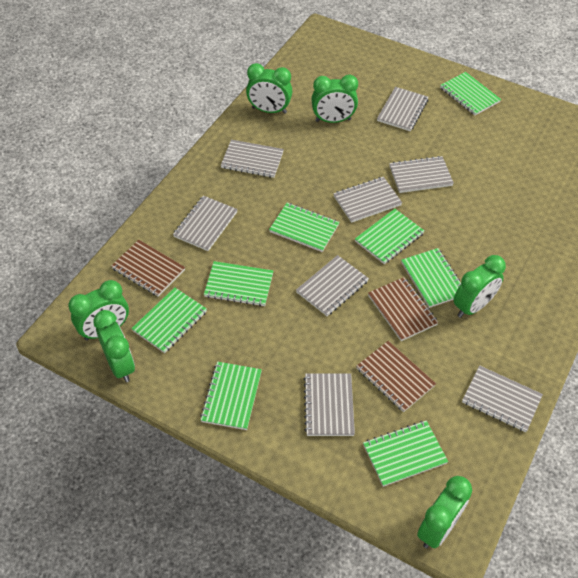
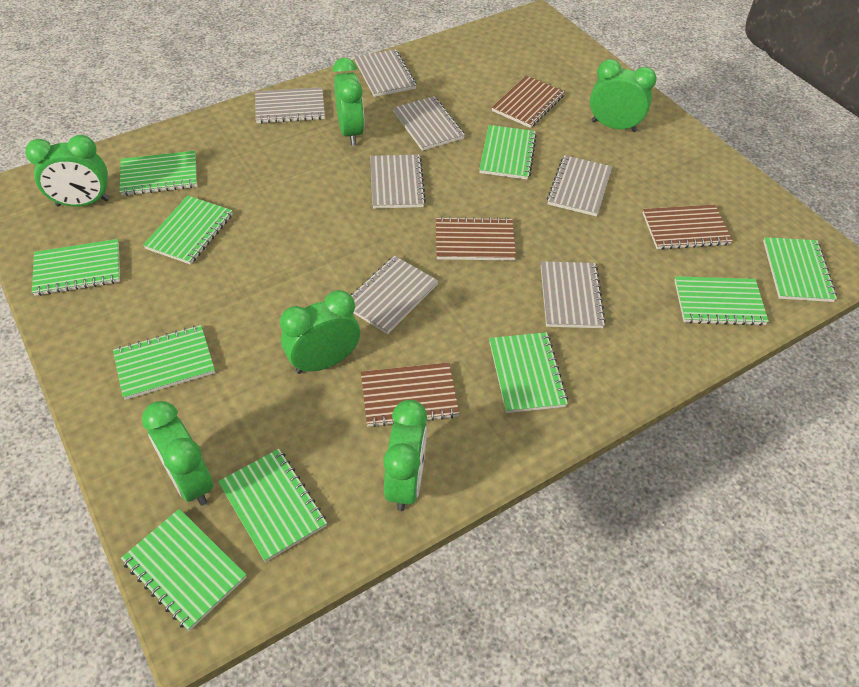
brown notebook: [111,240,185,297] [357,341,436,412] [368,277,439,341] = 3 -> [361,363,459,427] [436,217,516,260] [492,76,565,128] [643,205,733,250] = 4
green notebook: [131,287,207,353] [200,362,262,430] [204,261,273,306] [269,203,339,252] [355,209,425,264] [363,420,448,487] [401,248,461,308] [440,72,501,115] = 8 -> [32,239,120,296] [113,325,215,400] [120,151,197,196] [121,509,246,631] [143,195,233,265] [218,449,327,562] [479,125,537,180] [489,332,568,413] [674,276,769,326] [763,237,837,302] = 10
grey notebook: [173,195,238,251] [221,140,284,178] [296,255,369,316] [304,373,355,436] [334,177,402,223] [377,87,428,131] [389,156,454,193] [462,365,543,432] = 8 -> [255,87,325,123] [351,256,438,334] [354,49,417,97] [370,154,426,209] [393,96,465,151] [541,261,606,328] [547,155,612,216] = 7

